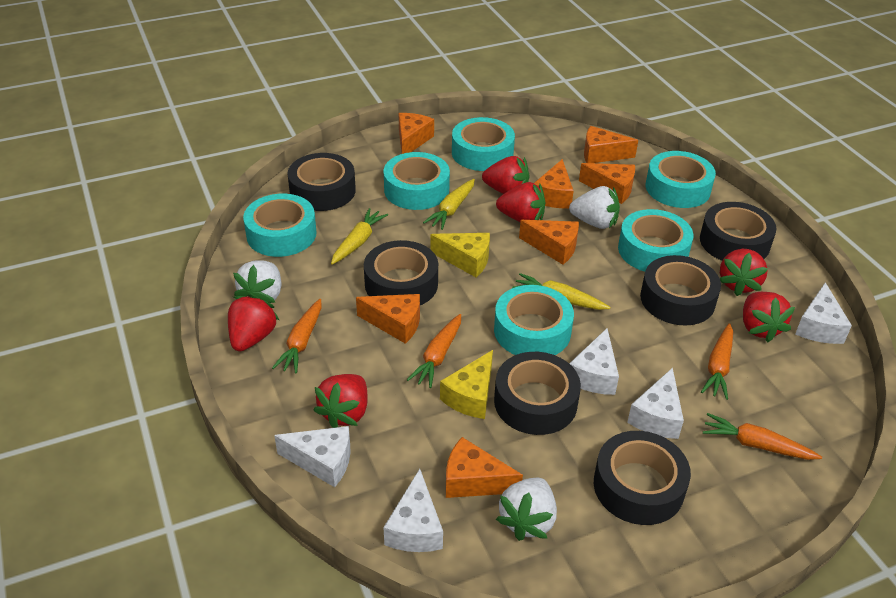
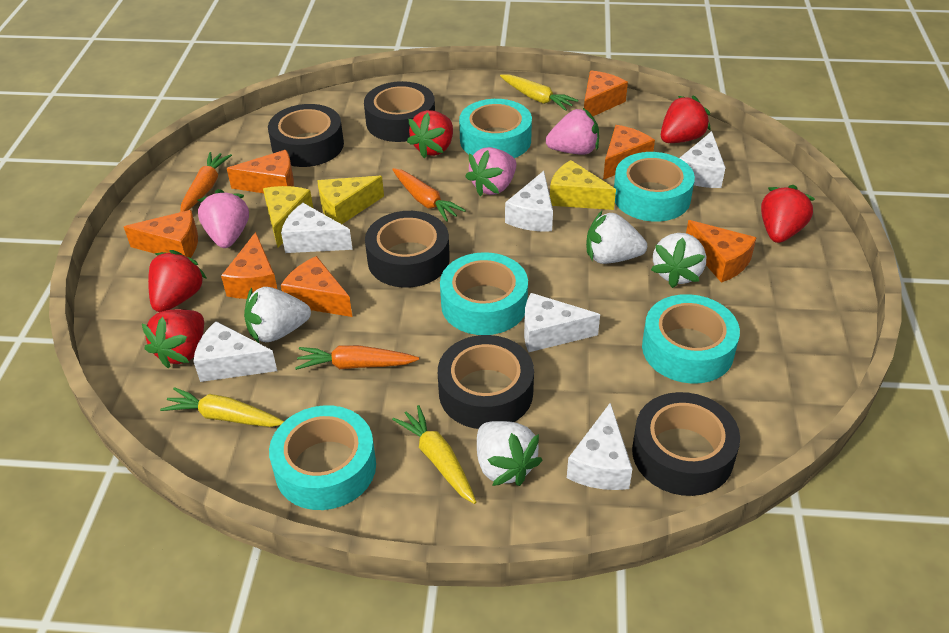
black tape: [287,153,356,211] [364,240,438,305] [494,352,581,435] [594,431,691,525] [640,255,721,326] [700,202,777,261] = 6 -> [268,104,344,167] [364,81,435,142] [365,211,450,288] [438,335,534,429] [632,392,740,496] = 5
orange carrot: [272,299,322,373] [407,314,461,388] [701,323,733,400] [703,413,822,460] = 4 -> [180,152,232,212] [295,345,419,370] [392,168,466,222] = 3
pink strawberry: none = 0 -> [198,189,249,248] [465,147,516,196] [546,108,599,155] = 3
red strawberry: [228,294,279,351] [313,374,368,428] [482,156,529,194] [496,182,545,222] [720,249,768,296] [743,292,795,342] = 6 -> [142,309,204,368] [148,250,207,312] [407,110,453,158] [661,95,711,143] [761,185,815,243] = 5
turquoise tape: [243,194,317,257] [384,152,450,210] [452,117,515,171] [494,285,574,355] [618,209,693,271] [646,151,716,208] = 6 -> [269,405,376,510] [440,252,528,335] [459,99,532,158] [614,152,695,222] [642,294,740,384] = 5
white cheese: [274,426,350,487] [383,469,443,552] [569,328,619,395] [627,368,684,439] [795,282,852,344] = 5 -> [193,321,277,382] [281,203,353,253] [505,171,553,231] [524,293,600,352] [567,403,632,490] [679,131,726,188] = 6
white strawberry: [233,260,281,303] [496,478,557,541] [569,186,620,229] = 3 -> [244,287,311,343] [477,421,543,486] [586,211,647,264] [651,233,706,288] = 4
yellow cheese: [431,233,490,277] [440,350,493,419] = 2 -> [263,186,313,248] [317,176,384,224] [550,160,616,210] = 3

